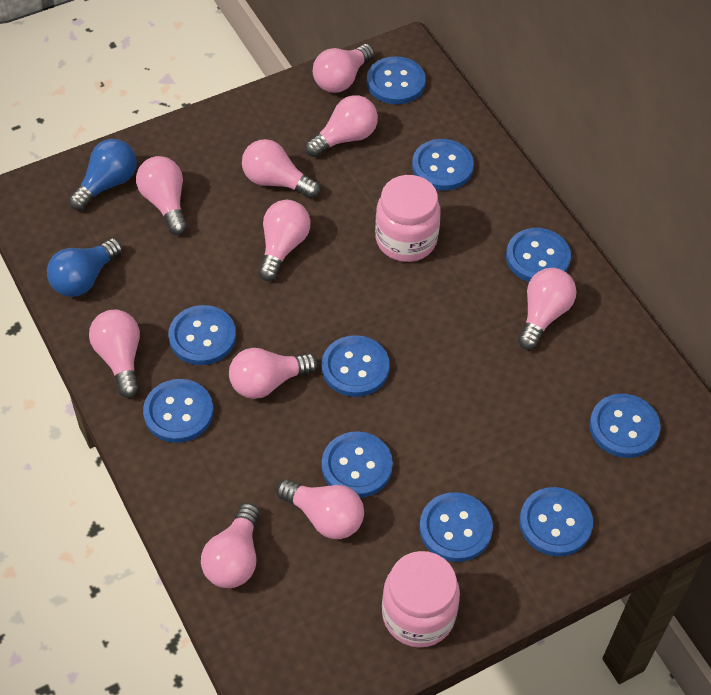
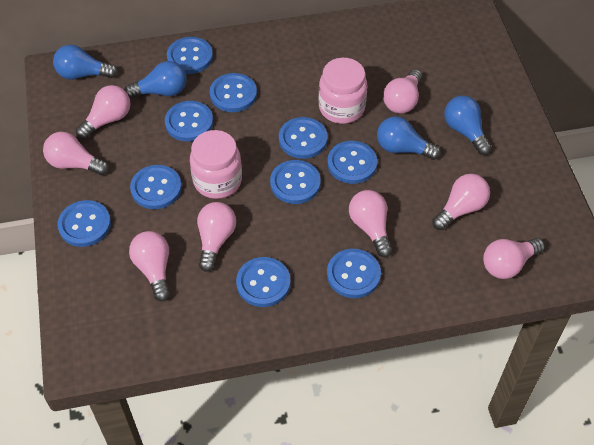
blue light bulb: [47,238,122,297] [69,139,137,210] = 2 -> [53,45,118,80] [124,61,187,98] [377,116,441,160] [444,96,492,155] = 4
pink light bulb: [89,310,140,398] [136,156,187,235] [201,503,260,588] [229,348,318,399] [242,139,320,198] [258,200,310,281] [276,479,364,539] [305,95,378,157] [313,44,374,93] [518,268,576,350] = 10 -> [43,132,109,175] [76,85,131,139] [129,231,170,301] [197,202,236,272] [349,190,392,257] [383,69,422,114] [432,174,490,230] [483,238,545,279] = 8

